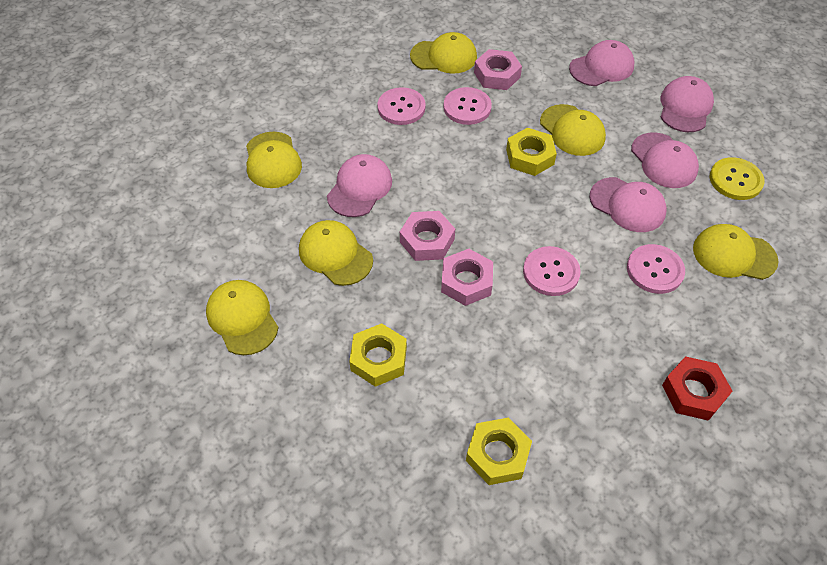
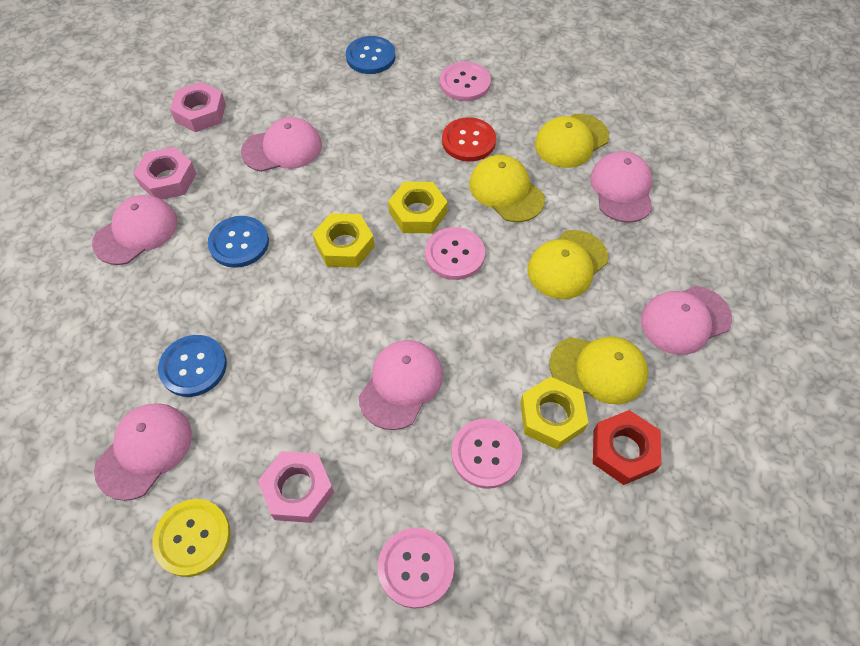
blue button: none = 0 -> [158,335,227,397] [208,216,269,268] [346,36,396,74] = 3
pink cap: [327,154,392,217] [569,40,634,86] [589,177,667,232] [631,133,699,188] [660,76,714,132] = 5 -> [92,195,177,265] [94,403,192,501] [241,117,322,172] [359,340,443,430] [590,151,653,223] [641,286,732,355] = 6
red button: none = 0 -> [442,117,496,161] = 1
yellow cap: [206,280,278,355] [246,132,302,188] [299,220,373,286] [410,32,477,74] [540,104,606,156] [693,224,779,280] = 6 -> [469,155,545,222] [527,230,608,299] [535,114,609,168] [549,337,648,404] = 4

